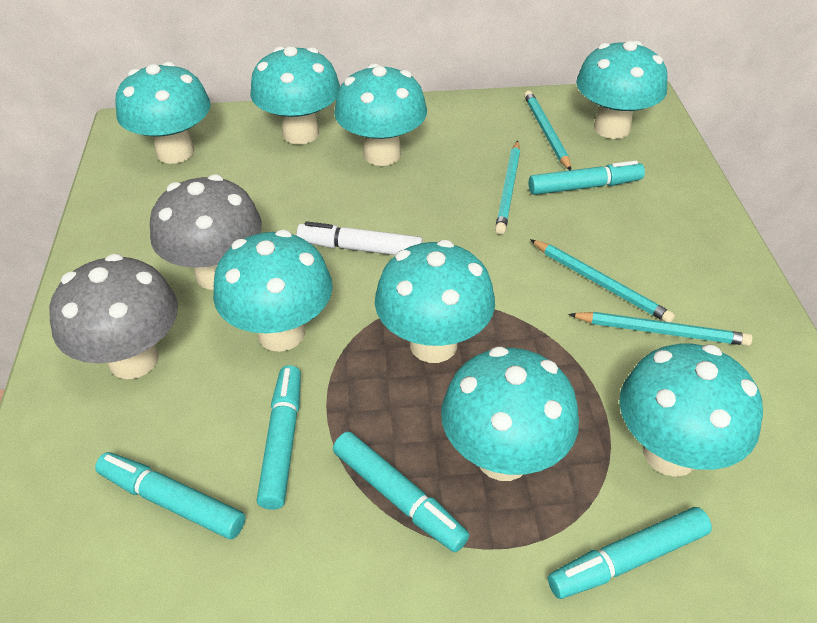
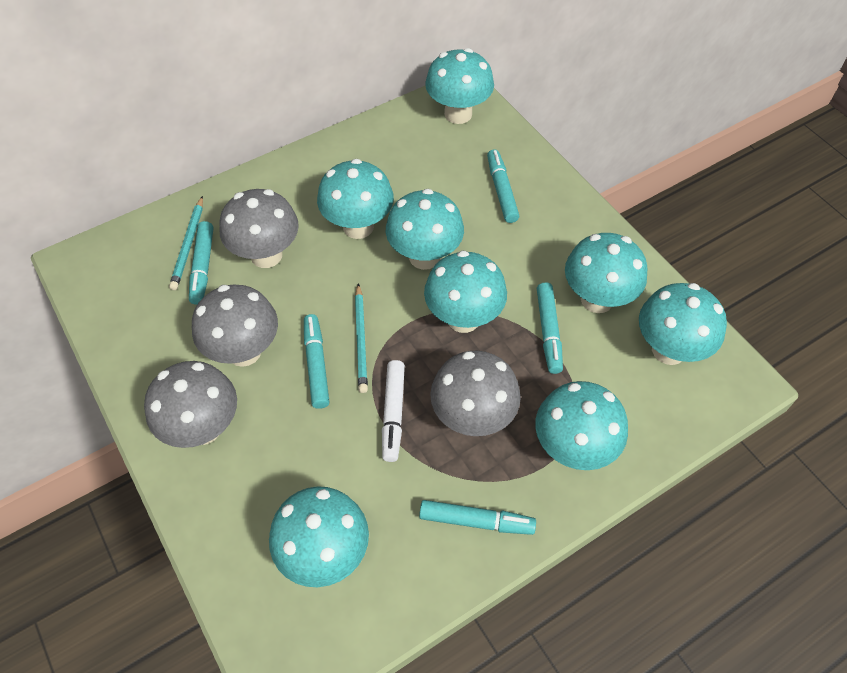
grey mushroom: [49,254,178,379] [150,174,262,290] = 2 -> [144,361,237,448] [192,285,278,367] [219,189,299,268] [430,350,521,436] = 4
turquoise pencil: [495,141,520,234] [524,91,571,170] [530,239,675,322] [568,312,752,346] = 4 -> [169,196,203,290] [355,283,368,393] = 2

